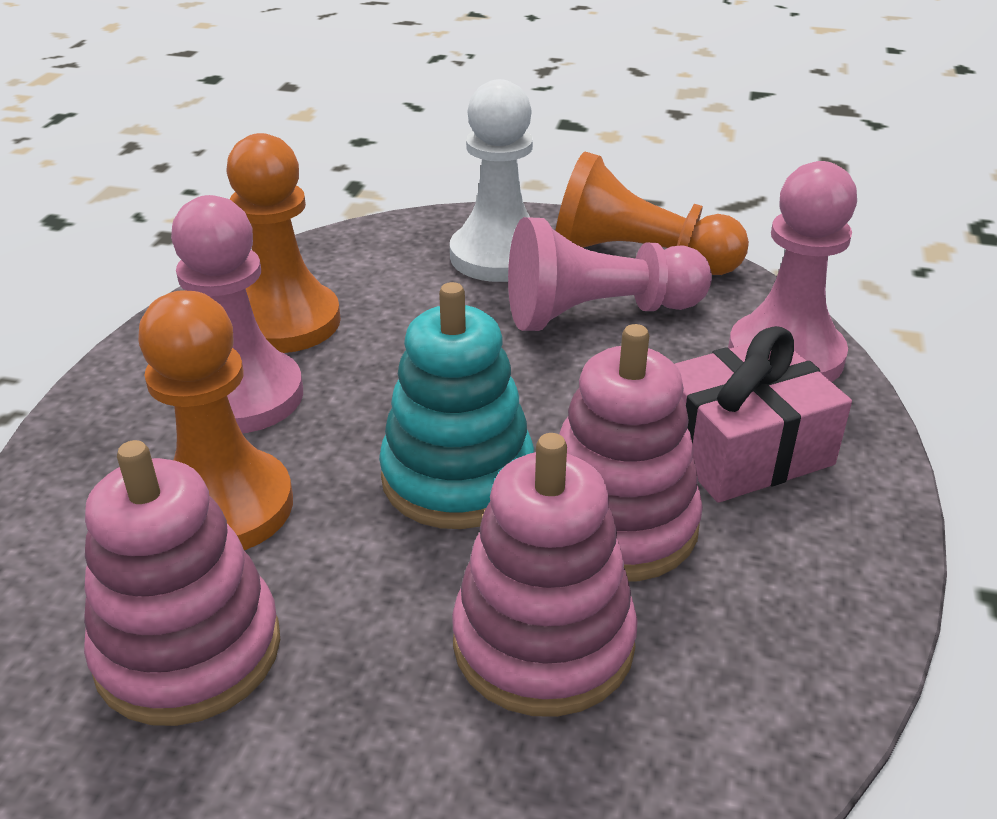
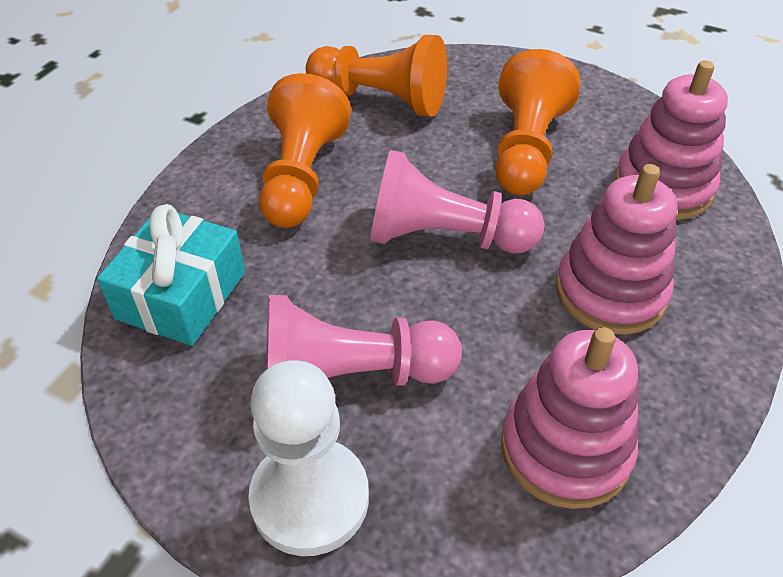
pink gift: [675,326,852,503] = 1 -> none = 0
pink pawn: [171,195,303,433] [508,217,712,331] [728,161,857,382] = 3 -> [266,295,462,386] [370,150,545,254] = 2
turquoise gift: none = 0 -> [97,204,245,346] = 1
turquoise stacking toy: [379,282,534,529] = 1 -> none = 0

